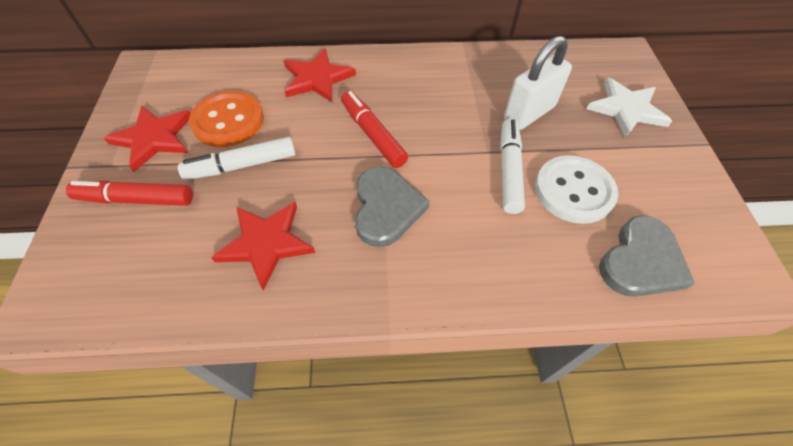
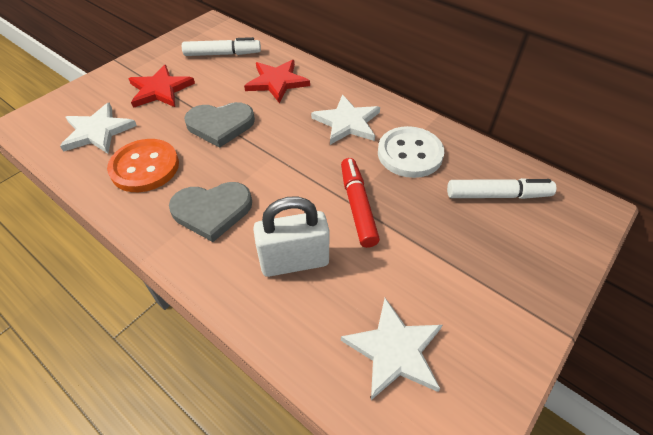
red marker: [66,180,193,206] [341,91,408,168] = 2 -> [341,158,380,248] = 1
red star: [104,106,191,172] [211,202,315,291] [284,49,356,102] = 3 -> [128,65,195,108] [244,60,310,103] = 2
white star: [587,77,672,138] = 1 -> [60,103,137,154] [311,95,380,145] [341,298,442,400] = 3

